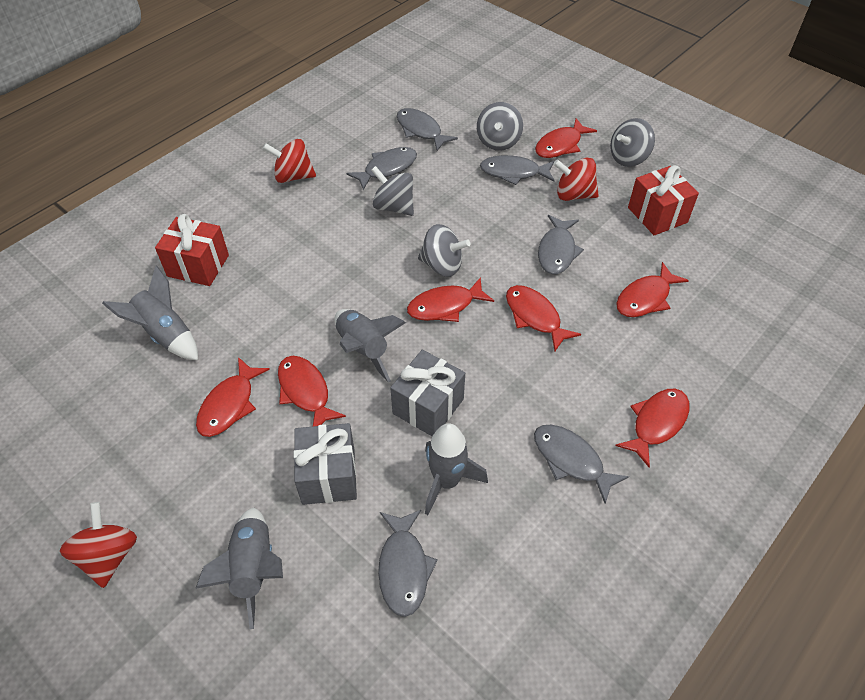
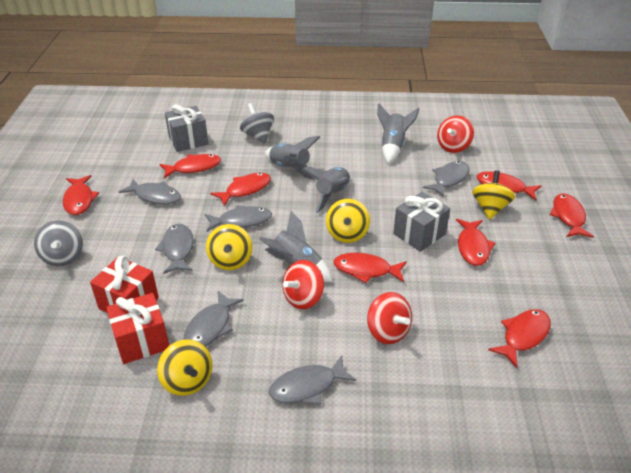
grey spinning top: [371,166,414,216] [418,224,470,277] [477,102,523,151] [610,118,655,167] = 4 -> [34,220,83,266] [240,103,274,144] = 2
red fish: [196,357,270,437] [278,356,346,426] [407,277,494,322] [506,285,581,351] [535,118,597,158] [615,389,689,468] [616,262,689,317] = 7 -> [63,175,99,215] [160,154,221,178] [210,172,271,206] [333,253,407,283] [456,219,496,266] [477,171,541,200] [488,309,551,368] [550,193,594,238] = 8
yellow spinning top: none = 0 -> [157,339,212,396] [206,224,253,270] [326,199,370,243] [472,170,515,220] = 4

